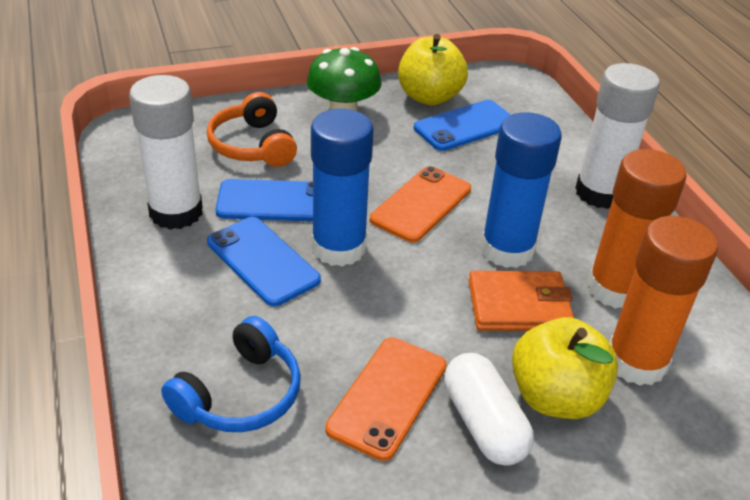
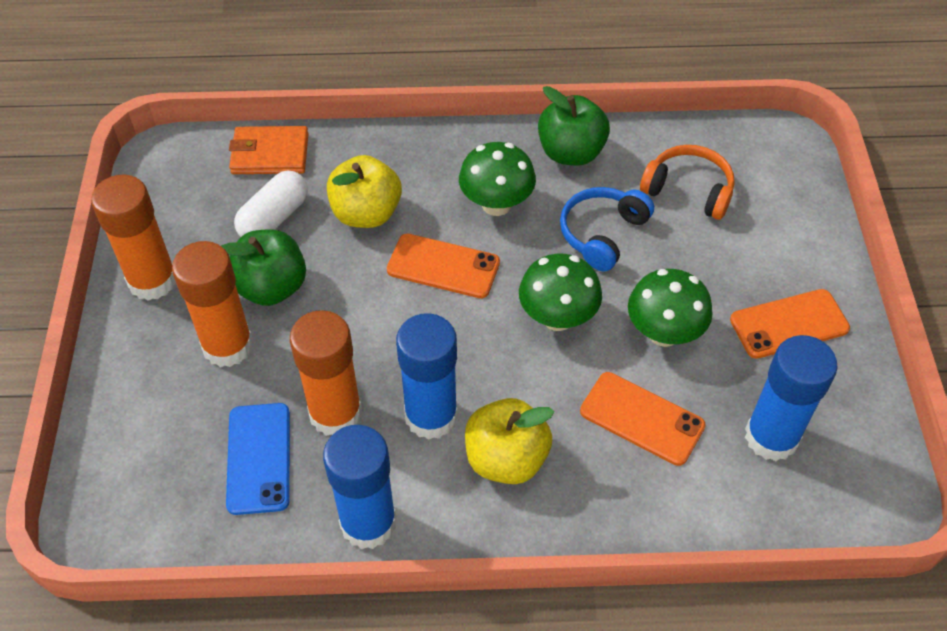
blue glue stick: [311,109,374,267] [481,112,562,268] = 2 -> [323,425,396,549] [396,313,458,440] [745,335,838,461] = 3
blue phone: [207,217,321,306] [215,179,313,222] [414,100,511,151] = 3 -> [226,403,290,515] = 1
green apple: none = 0 -> [221,229,306,306] [538,86,610,166] = 2
green mushroom: [307,47,382,111] = 1 -> [459,142,536,216] [519,254,602,331] [628,269,713,347] = 3
orange glue stick: [587,149,686,309] [609,216,718,386] = 2 -> [91,174,176,301] [172,241,254,367] [290,310,362,436] = 3
orange phone: [325,337,446,461] [370,166,471,243] = 2 -> [387,234,500,298] [580,372,706,466] [730,289,850,359] = 3
white glue stick: [129,75,203,229] [575,63,660,209] = 2 -> none = 0

